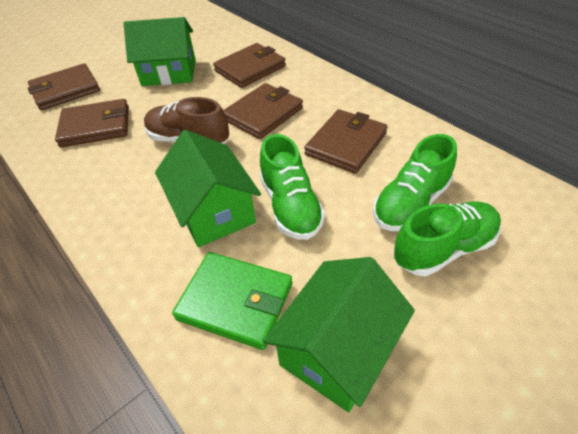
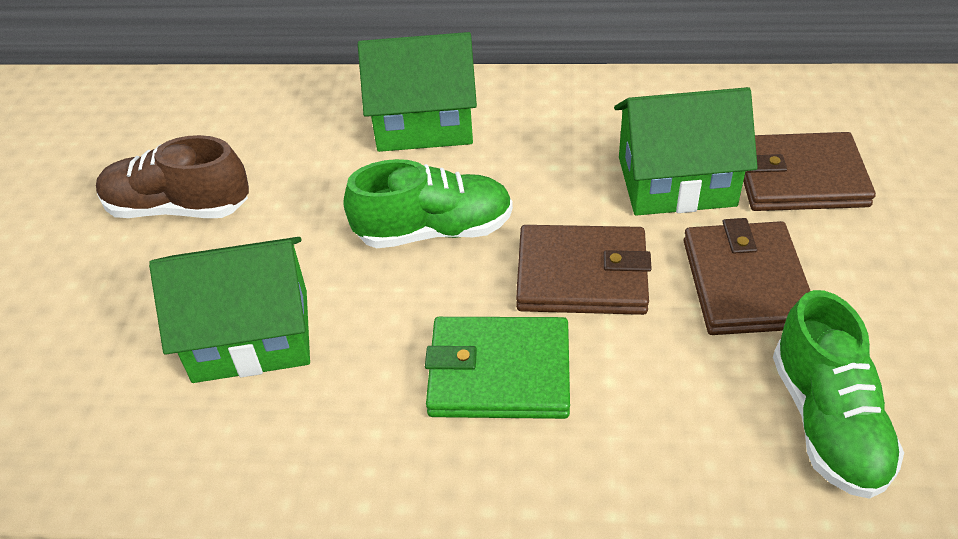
brown wallet: [28,63,100,110] [55,99,129,148] [213,43,286,88] [223,83,303,139] [304,109,388,174] = 5 -> [516,225,652,315] [683,218,810,335] [743,132,876,211] = 3
green shoe: [260,134,325,240] [373,134,457,231] [394,201,501,276] = 3 -> [344,159,513,248] [773,290,904,499] = 2

